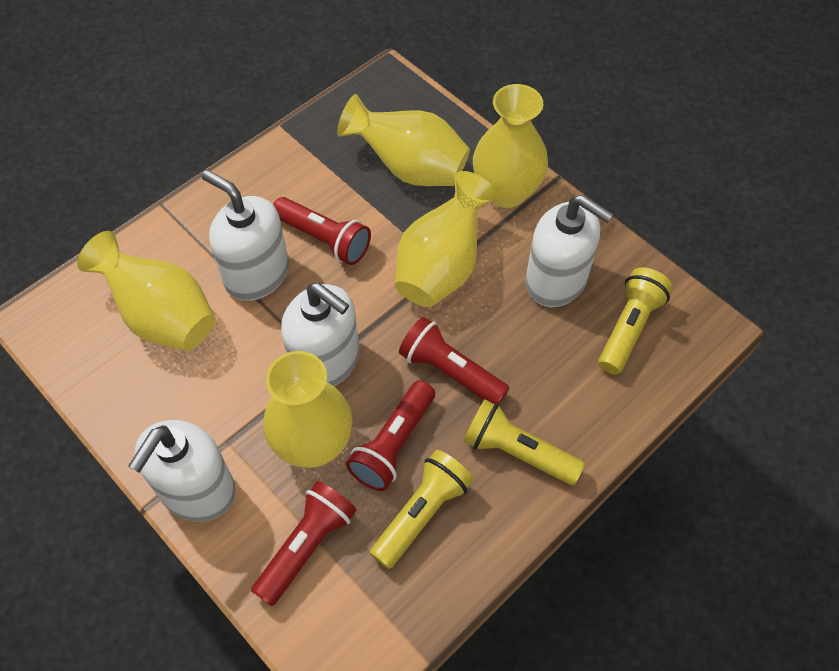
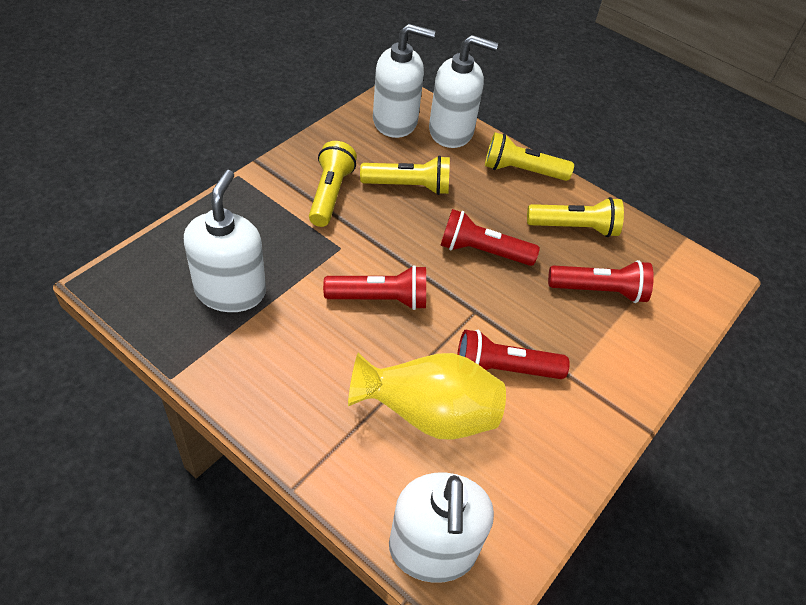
yellow flashlight: [370,450,474,569] [464,399,585,485] [598,267,673,375] = 3 -> [309,141,357,227] [360,155,450,195] [485,132,574,181] [527,197,624,237] = 4
yellow vase: [77,231,215,351] [263,351,353,468] [337,94,470,186] [395,171,497,307] [473,84,548,208] = 5 -> [348,353,506,440] = 1

